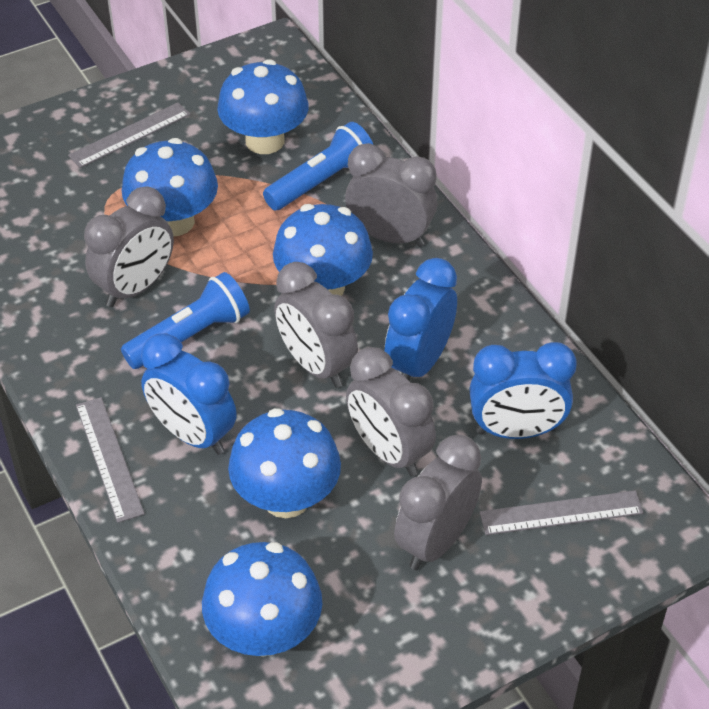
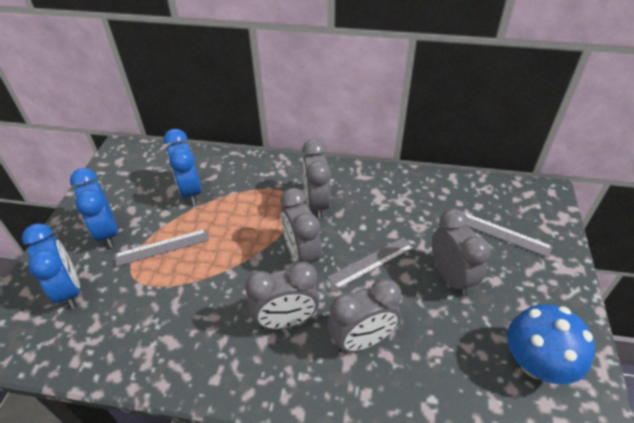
blue flashlight: [121,272,250,369] [263,122,373,210] = 2 -> none = 0
blue mushroom: [122,138,218,236] [202,542,322,656] [217,59,309,154] [228,408,341,518] [273,204,373,296] = 5 -> [507,304,595,385] = 1

